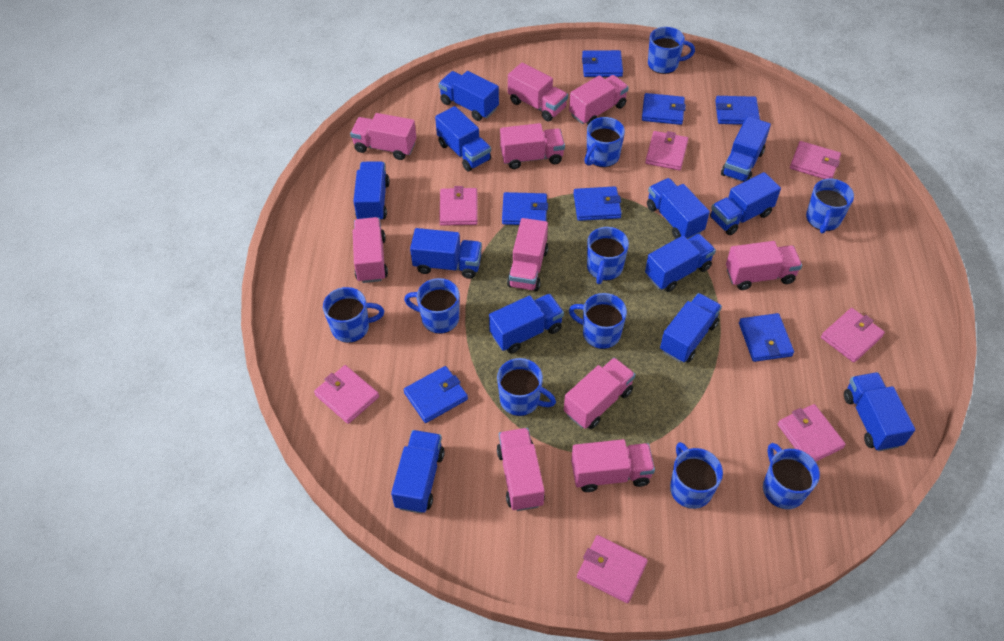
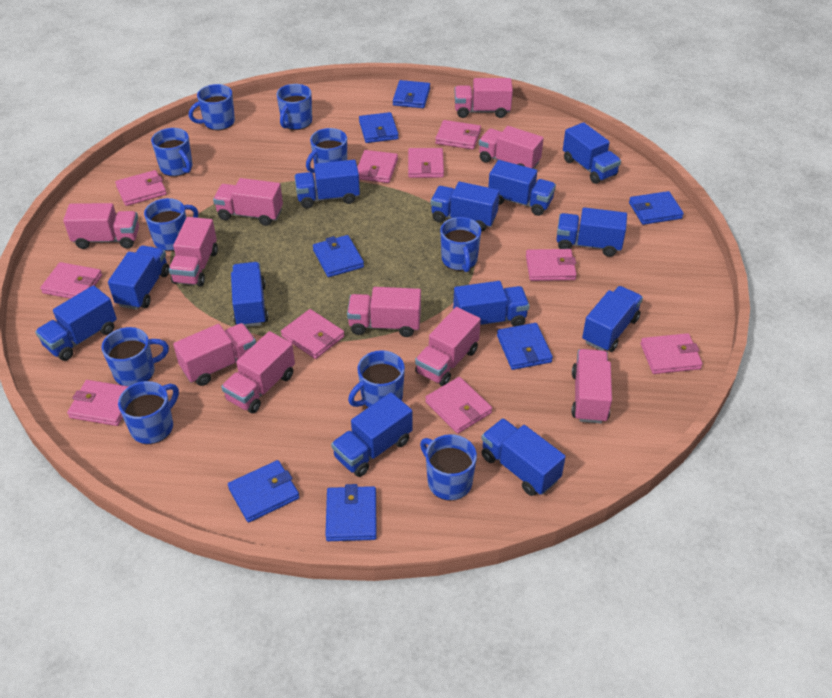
pink wallet: [314,365,379,424] [439,186,478,226] [577,535,648,603] [645,131,688,170] [778,404,846,462] [790,141,841,179] [821,308,885,363] = 7 -> [40,262,102,299] [67,380,129,426] [115,170,167,206] [281,309,345,359] [357,150,398,183] [408,148,444,178] [425,377,492,434] [435,120,481,149] [526,249,577,281] [641,333,703,374] = 10

